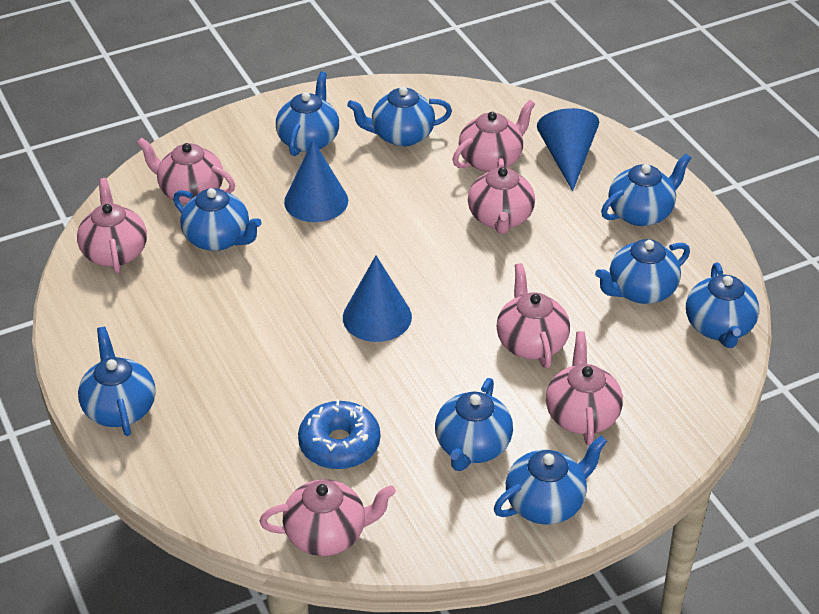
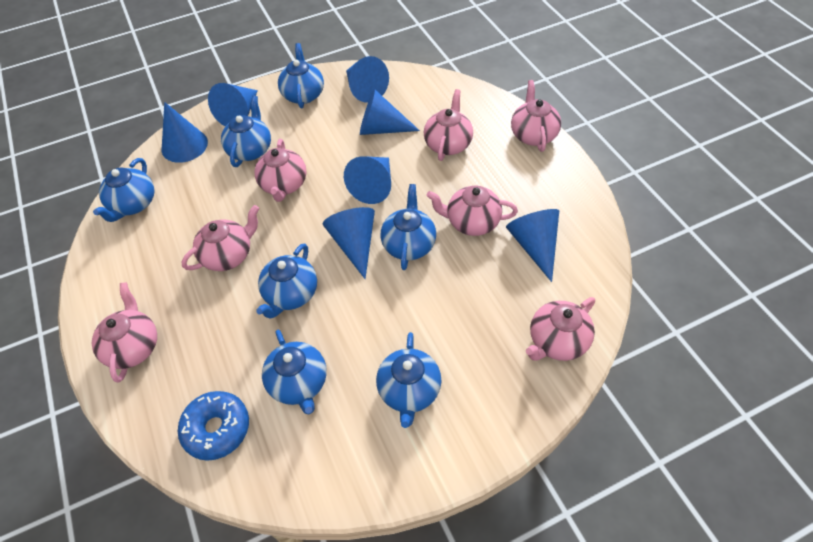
blue cone: [284,140,348,222] [343,256,412,342] [537,108,599,191] = 3 -> [162,102,208,163] [208,83,258,126] [322,207,375,279] [344,156,391,204] [346,56,389,103] [360,89,420,135] [506,209,559,282] = 7
blue teapot: [78,326,156,436] [173,188,262,251] [276,72,339,156] [347,87,452,147] [435,378,513,471] [494,436,607,524] [595,239,690,304] [601,154,691,226] [686,263,759,348] = 9 -> [93,158,155,222] [221,95,271,167] [256,243,317,319] [262,330,327,414] [278,43,324,108] [376,332,441,428] [381,184,436,270] = 7

